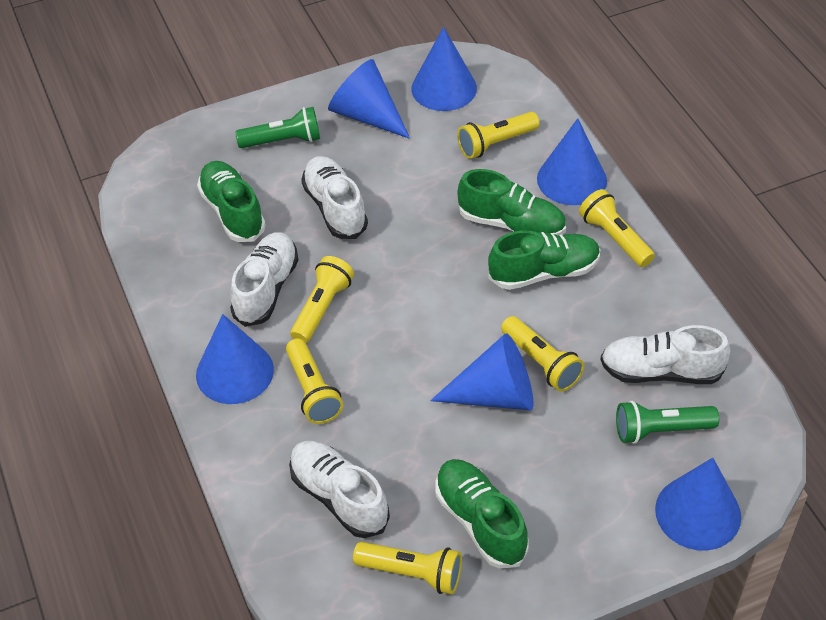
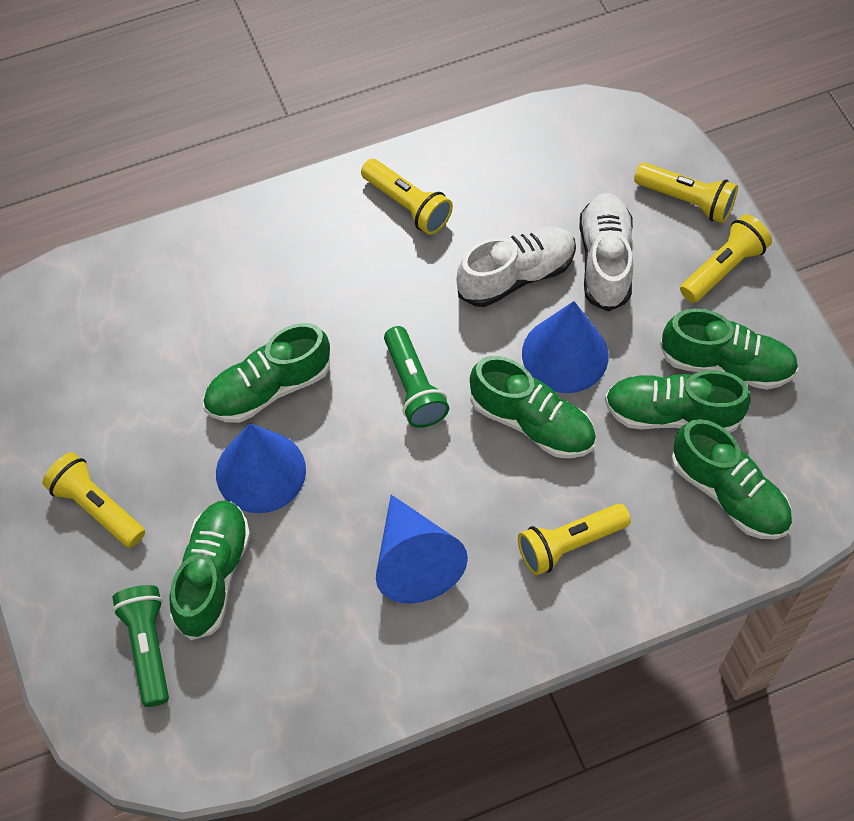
blue cone: [196,314,274,404] [328,59,410,139] [411,27,477,111] [430,333,534,410] [537,118,607,205] [655,458,741,551] = 6 -> [216,423,306,513] [376,495,468,603] [522,301,608,393] = 3
green shoe: [197,161,266,242] [436,459,528,569] [457,169,566,236] [488,230,600,290] = 4 -> [169,501,250,640] [203,323,330,423] [470,356,596,459] [605,370,751,433] [660,309,799,390] [671,419,792,540] = 6
white shoe: [230,232,299,327] [289,440,390,538] [301,156,368,239] [600,325,730,384] = 4 -> [457,227,576,307] [579,193,633,312] = 2
yellow flashlight: [286,338,343,424] [290,256,354,343] [353,542,462,594] [457,112,540,159] [501,316,584,392] [579,189,655,267] = 6 -> [42,452,145,548] [361,159,453,235] [518,504,631,576] [634,162,738,223] [680,214,772,303] = 5

